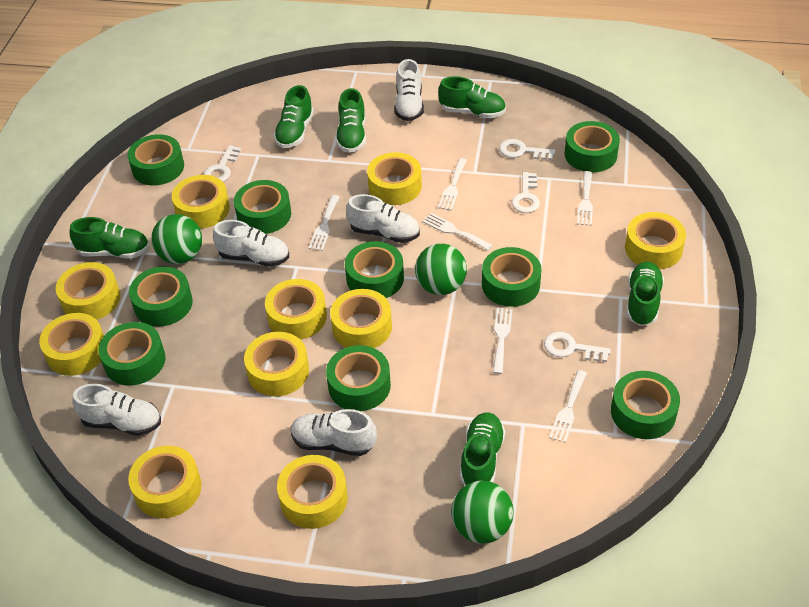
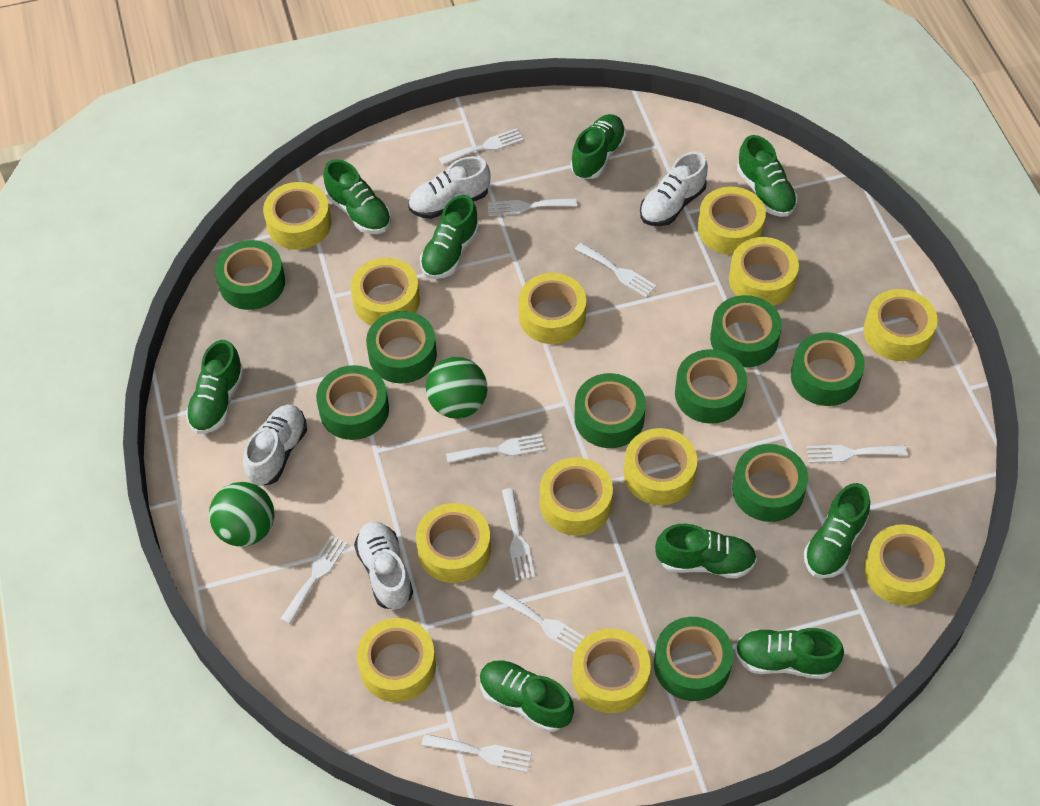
green ball: [151,214,202,264] [415,244,467,295] [451,481,514,543] = 3 -> [209,482,274,547] [426,357,488,419] = 2
green shoe: [70,217,149,259] [273,85,314,148] [336,88,366,153] [438,76,506,118] [460,412,505,485] [627,262,664,326] = 6 -> [186,340,244,434] [323,159,391,234] [420,195,479,279] [480,660,574,732] [570,114,626,179] [655,524,757,579] [735,628,844,679] [737,135,798,217] [804,483,870,578] = 9
white fork: [309,195,339,251] [423,213,493,251] [438,158,467,211] [493,308,512,374] [549,370,587,443] [577,171,593,226] = 6 -> [281,536,348,624] [422,734,532,772] [439,128,523,165] [446,434,545,463] [488,198,577,216] [493,589,585,653] [502,488,535,581] [575,243,656,297] [806,445,907,463] = 9
white key: [204,145,241,182] [499,139,555,160] [512,172,540,213] [544,332,611,362] = 4 -> none = 0
white shoe: [72,384,161,436] [213,220,289,267] [291,409,377,456] [346,194,420,243] [394,59,424,121] = 5 -> [243,404,307,486] [354,521,413,610] [408,156,491,219] [640,151,708,226] = 4
yellow tape: [39,313,104,376] [56,262,120,320] [128,446,202,518] [172,175,230,228] [244,332,309,396] [265,279,327,340] [277,455,348,529] [330,289,392,348] [367,152,422,205] [625,212,686,269] = 10 -> [263,182,332,250] [351,258,420,326] [357,618,436,702] [416,503,491,583] [518,273,586,344] [540,457,613,536] [572,628,651,713] [624,428,697,505] [698,187,766,255] [729,237,799,306] [863,289,938,361] [864,524,945,606] = 12

